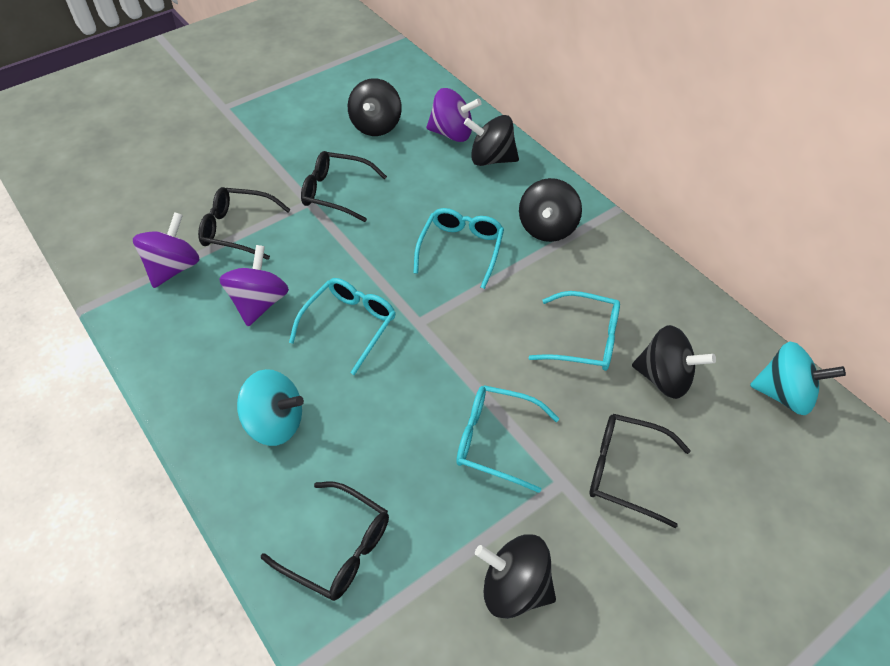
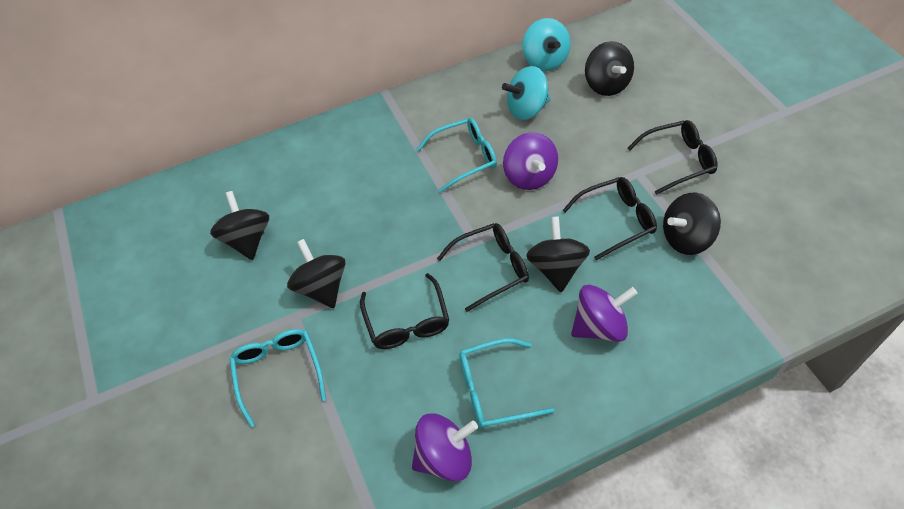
turquoise glasses: [289,278,396,375] [413,208,504,289] [456,385,559,493] [529,291,620,371] = 4 -> [229,329,326,427] [417,118,497,192] [459,339,555,428] = 3

